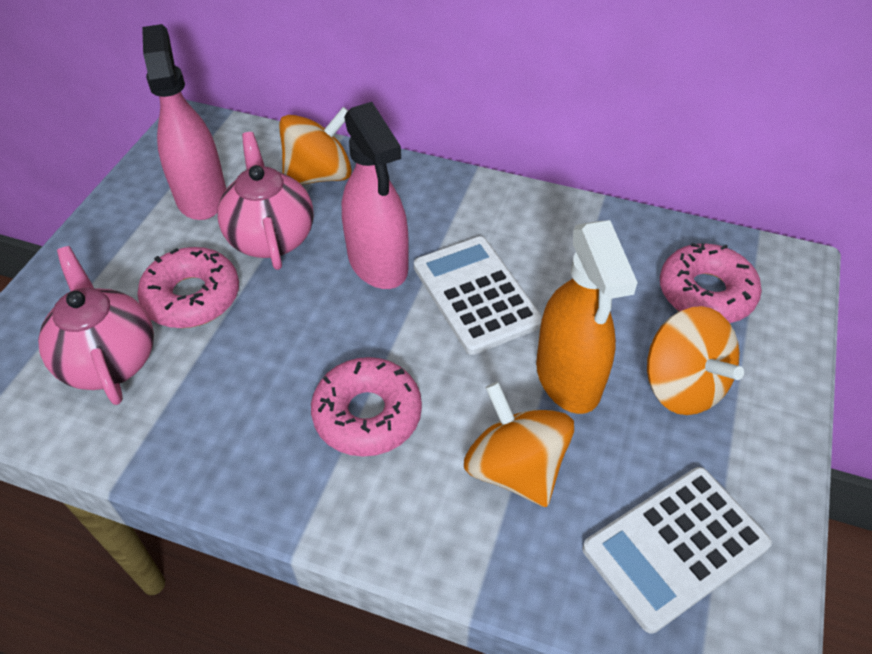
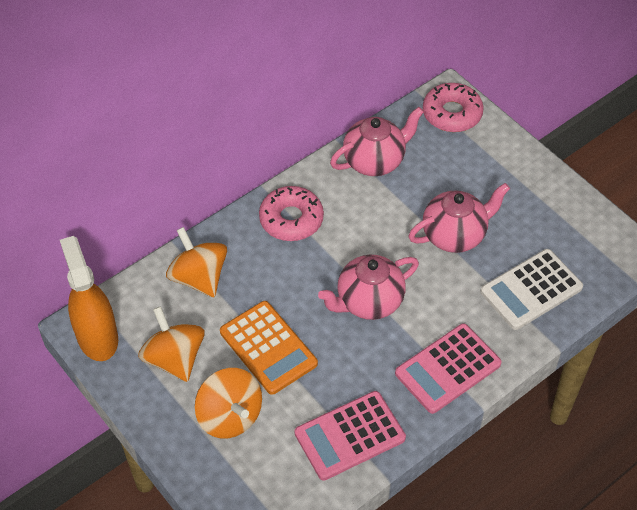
orange calculator: none = 0 -> [220,301,318,395] = 1
pink calculator: none = 0 -> [295,391,406,481] [395,323,502,414] = 2
pink donut: [137,247,239,328] [311,357,422,457] [660,243,762,323] = 3 -> [259,186,324,241] [423,83,484,132] = 2
pink spray bottle: [142,24,226,220] [342,102,409,289] = 2 -> none = 0
pink teapot: [38,246,154,405] [218,132,314,270] = 2 -> [318,255,419,320] [330,107,424,176] [408,183,510,253] = 3
white calculator: [414,236,543,355] [582,467,772,633] = 2 -> [480,249,583,330] = 1

